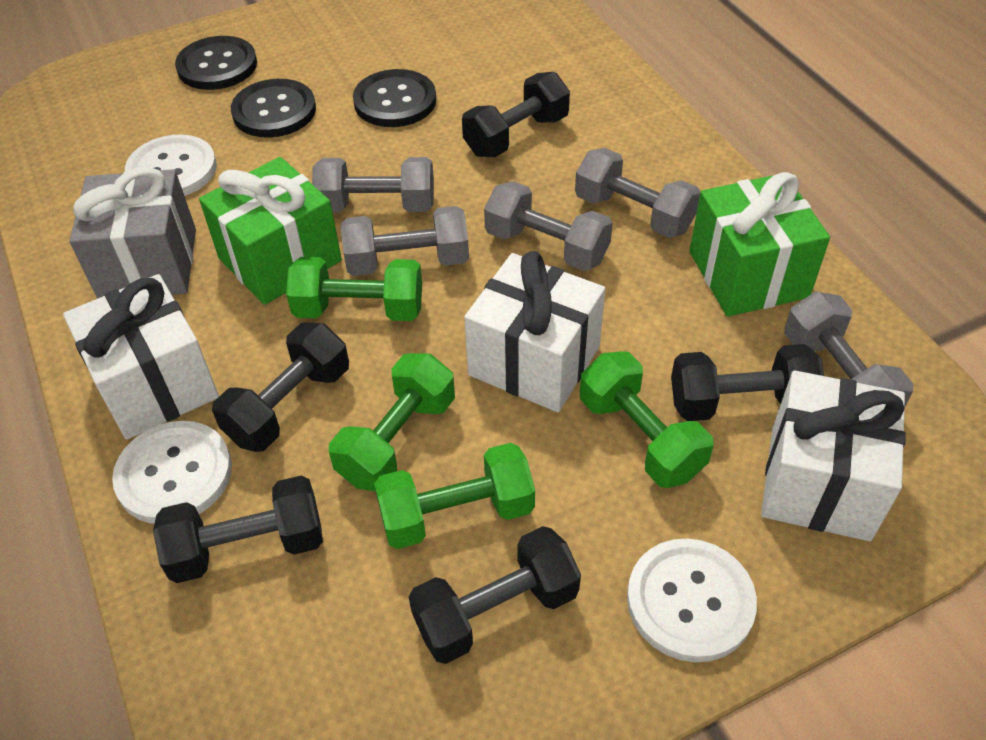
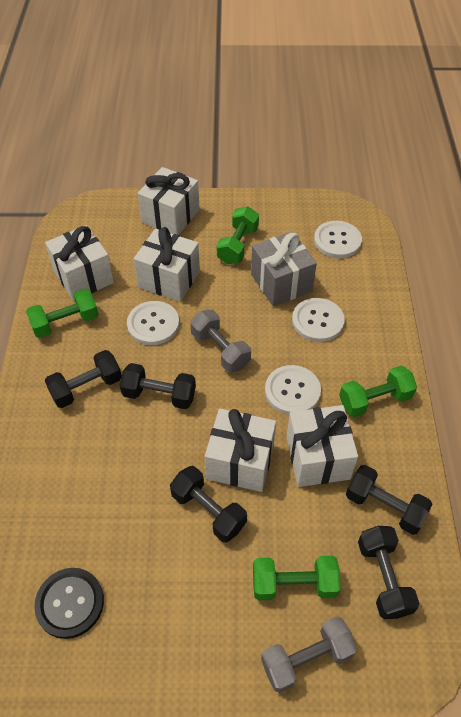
black button: [175,36,257,90] [231,79,316,138] [353,69,436,127] = 3 -> [34,568,104,639] = 1
green gift: [199,157,342,305] [690,172,830,317] = 2 -> none = 0
grey dumbbell: [312,157,434,212] [341,206,469,276] [484,181,613,271] [575,148,700,238] [784,291,914,406] = 5 -> [190,310,251,373] [261,616,357,693] = 2
white button: [112,421,232,524] [125,135,217,196] [627,538,757,662] = 3 -> [127,301,179,345] [265,365,321,415] [292,298,345,342] [314,221,362,258] = 4
white gift: [63,274,219,440] [464,251,605,412] [761,370,906,541] = 3 -> [45,225,114,301] [134,227,200,302] [138,167,200,235] [205,409,276,492] [286,405,358,487] = 5

